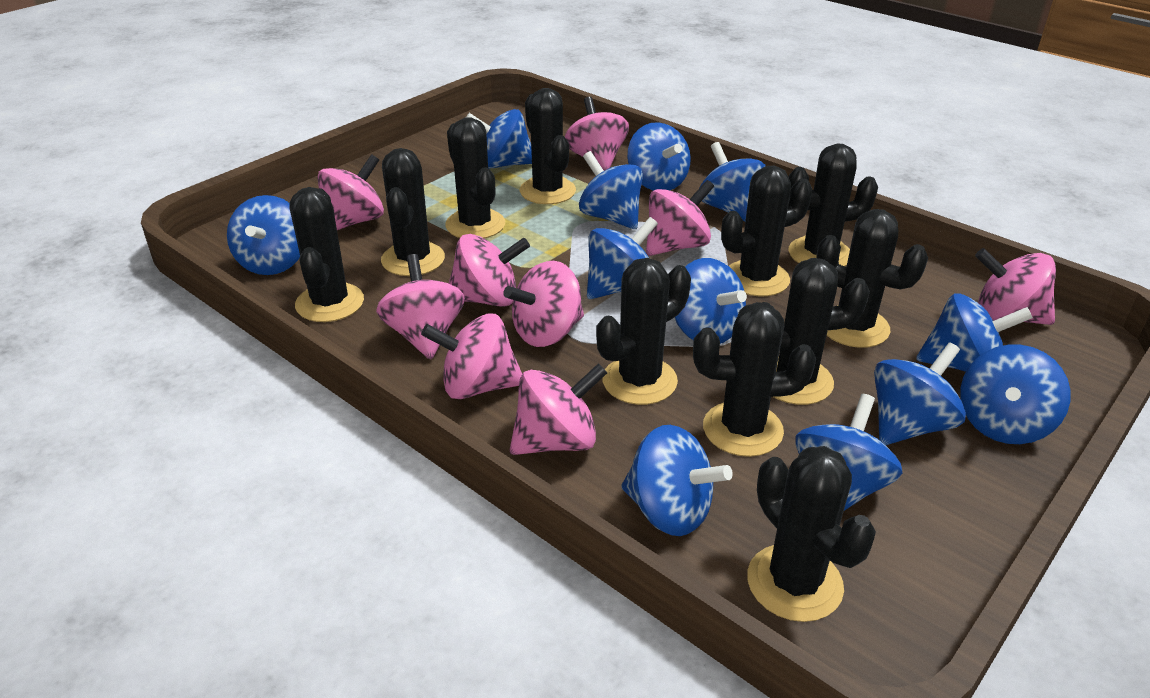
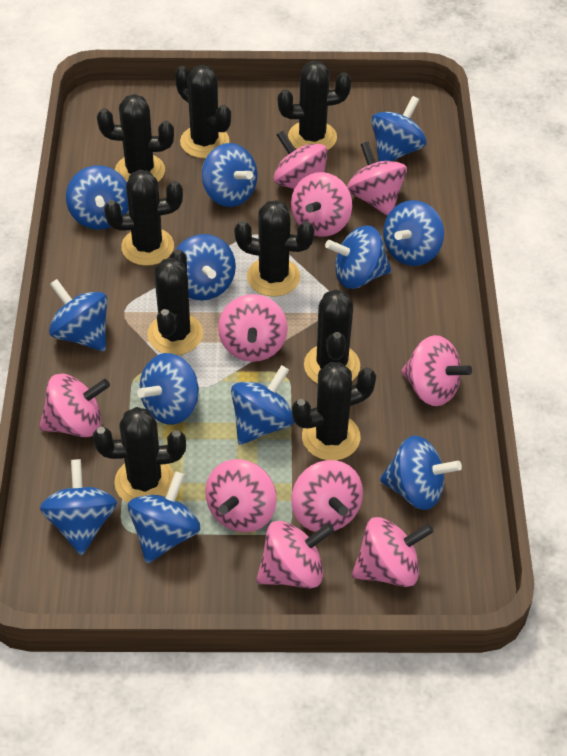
black cactus: [289,187,364,322] [381,148,445,276] [445,117,505,238] [520,88,576,204] [596,258,691,405] [693,302,816,457] [721,166,812,296] [747,446,876,622] [762,258,870,405] [788,143,878,266] [816,209,928,348] = 11 -> [93,407,186,503] [97,94,174,182] [104,170,183,266] [147,249,203,355] [175,65,231,158] [234,200,315,297] [278,61,351,150] [292,362,376,460] [304,289,360,384] = 9
pink spinning top: [317,154,384,230] [376,254,465,359] [421,313,522,399] [449,234,530,307] [503,261,584,347] [510,363,607,455] [565,97,629,171] [646,180,714,256] [975,248,1056,325] = 9 -> [39,374,110,438] [205,459,277,533] [218,294,288,362] [256,521,334,589] [273,131,327,189] [291,172,352,237] [291,460,363,532] [347,141,407,216] [352,517,434,587] [401,335,472,406] = 10

